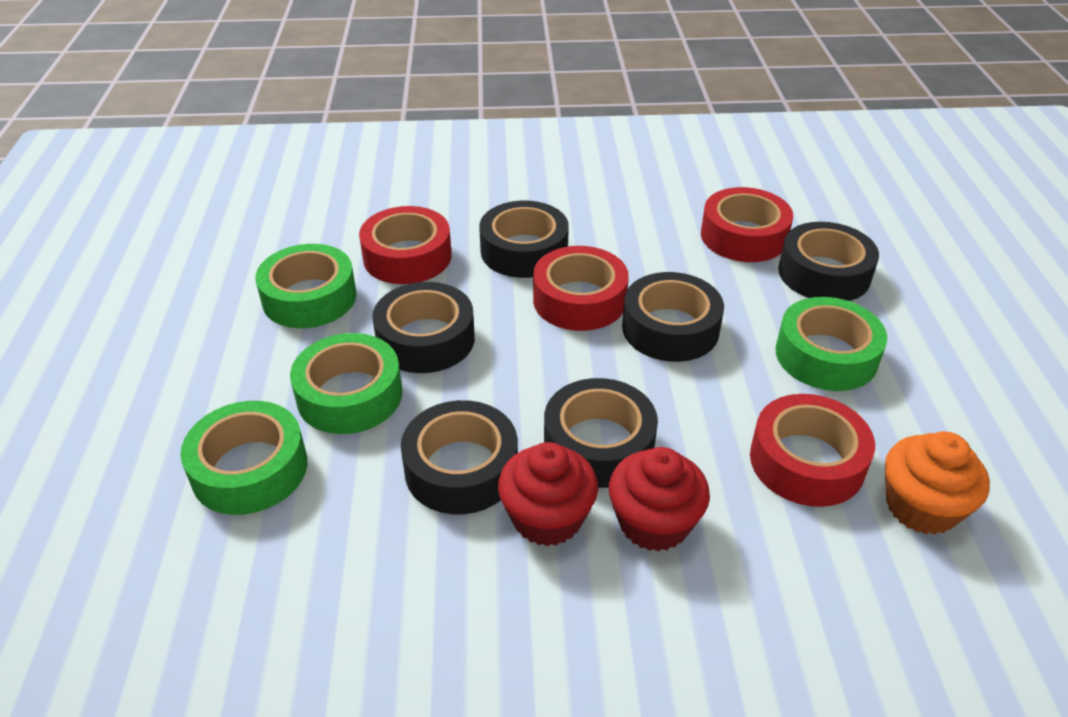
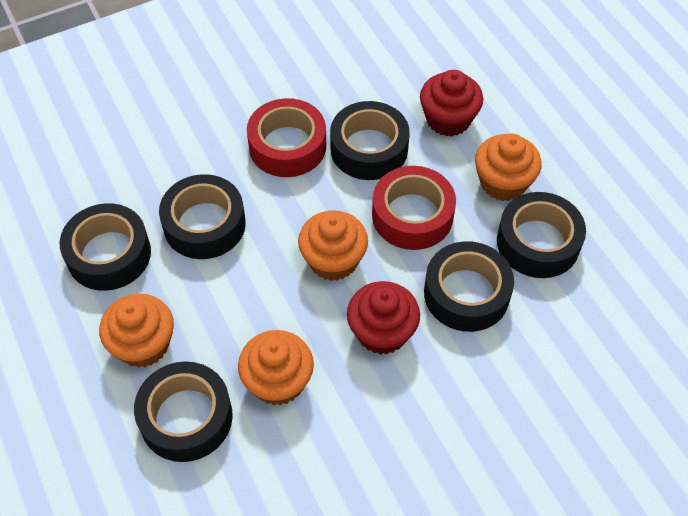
green tape: [180,401,307,515] [255,244,357,328] [290,333,403,434] [775,297,887,391] = 4 -> none = 0
orange cupcake: [885,431,990,535] = 1 -> [99,294,174,368] [238,330,314,405] [298,210,368,281] [475,133,542,201] = 4
red tape: [359,206,452,284] [533,246,629,331] [701,187,793,262] [750,394,875,507] = 4 -> [247,98,326,177] [372,166,456,250] = 2

